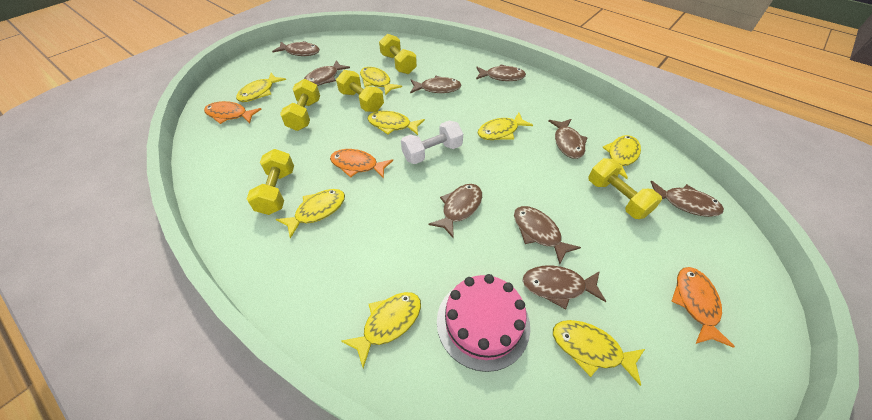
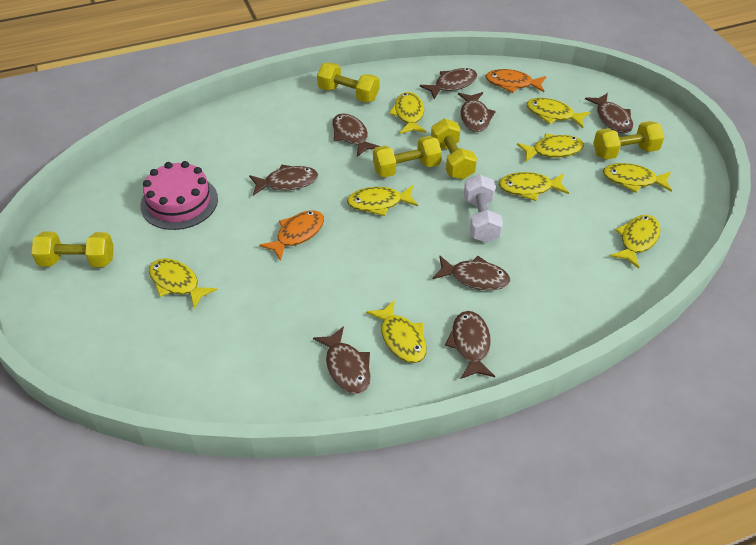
brown fish: [272,41,320,56] [304,60,350,86] [410,76,461,93] [428,184,482,239] [476,64,526,81] [514,206,581,264] [522,265,606,309] [549,119,588,159] [651,181,724,217] = 9 -> [249,164,318,196] [313,326,371,394] [332,113,380,157] [420,68,477,99] [433,256,510,290] [445,311,495,379] [458,92,496,132] [585,93,633,133] = 8
orange fish: [204,101,262,124] [330,149,393,179] [671,267,735,348] = 3 -> [259,210,324,261] [486,69,546,93] = 2
yellow fish: [236,73,286,102] [276,189,345,239] [341,292,421,368] [360,67,402,96] [368,111,425,135] [478,113,533,140] [553,320,645,386] [602,135,641,179] = 8 -> [149,258,217,309] [347,185,418,216] [366,300,427,363] [389,92,426,134] [499,172,569,201] [517,133,584,162] [526,98,590,128] [603,163,672,193] [610,215,661,269] = 9

